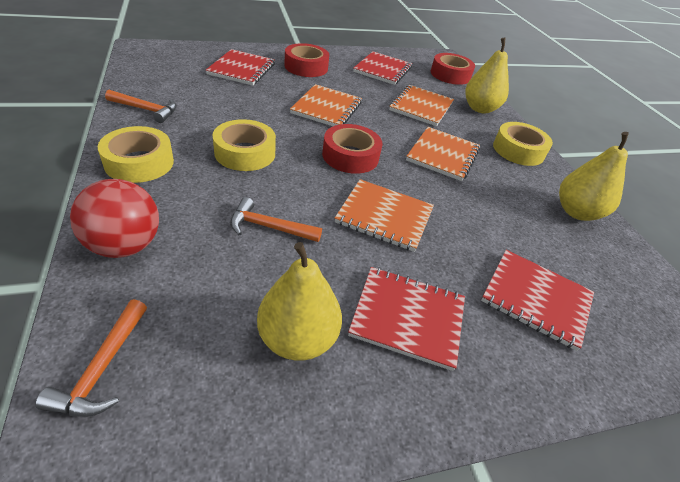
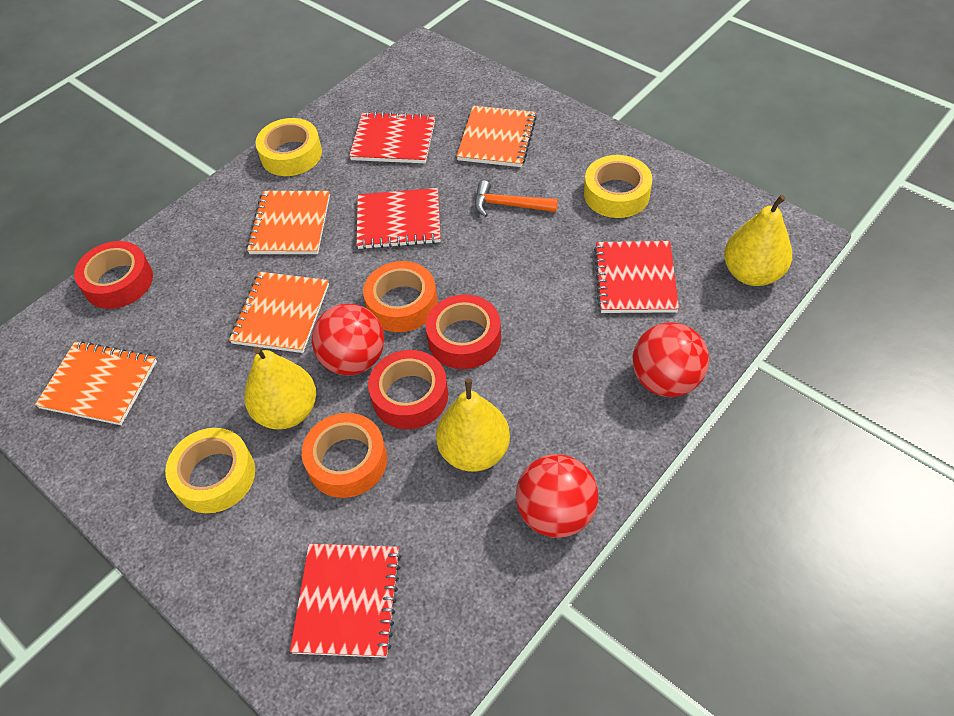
orange hammer: [36,299,147,417] [105,90,177,123] [230,197,322,242] = 3 -> [475,180,558,217] = 1
orange tape: none = 0 -> [302,413,387,498] [363,261,437,332] = 2
red ball: [70,179,159,258] = 1 -> [312,304,384,376] [516,454,599,538] [633,322,709,397] = 3

